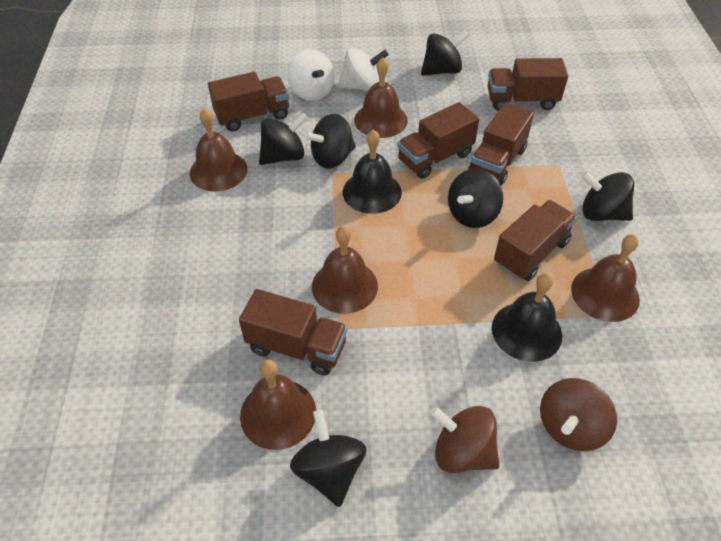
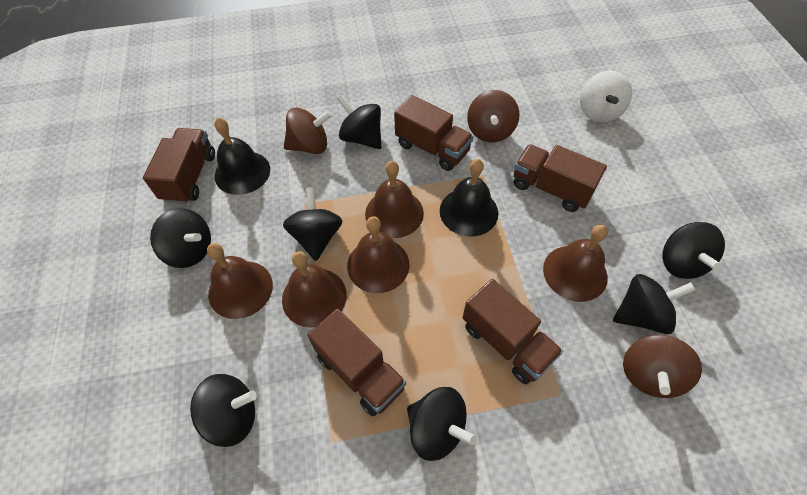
black spinning top: [259,112,308,165] [290,410,367,507] [304,114,356,169] [421,31,469,76] [448,169,503,228] [581,171,634,221] = 6 -> [150,208,211,268] [190,374,257,447] [283,187,342,261] [337,95,381,149] [407,387,477,461] [613,274,695,334] [662,222,725,279] = 7
brown spinning top: [430,406,500,473] [540,378,617,451] = 2 -> [284,108,332,154] [467,90,519,142] [623,335,702,398] = 3
brown truck: [208,72,289,131] [239,289,347,375] [397,102,479,179] [468,102,534,186] [488,58,568,111] [494,200,577,281] = 6 -> [143,128,215,204] [307,309,406,416] [394,95,473,171] [463,279,563,384] [514,144,607,212] = 5
white spinning top: [288,49,335,101] [337,47,389,91] = 2 -> [580,71,632,123] = 1

